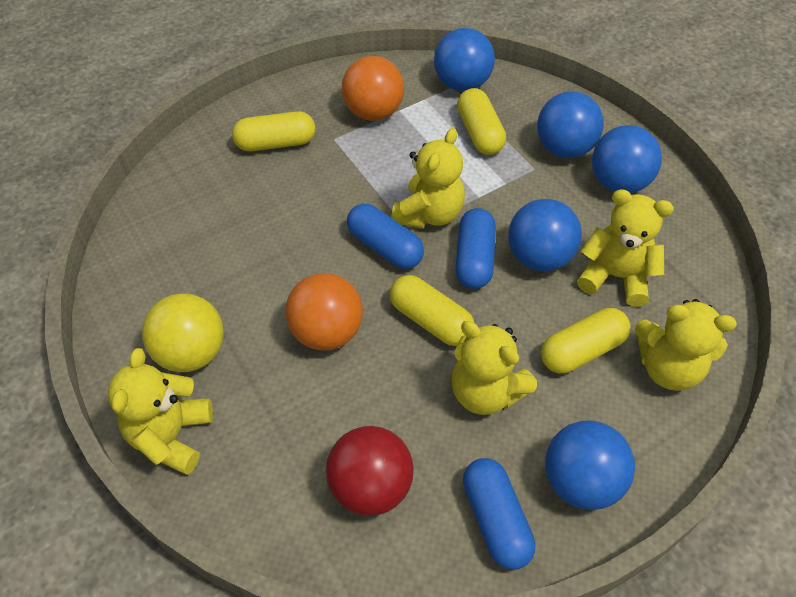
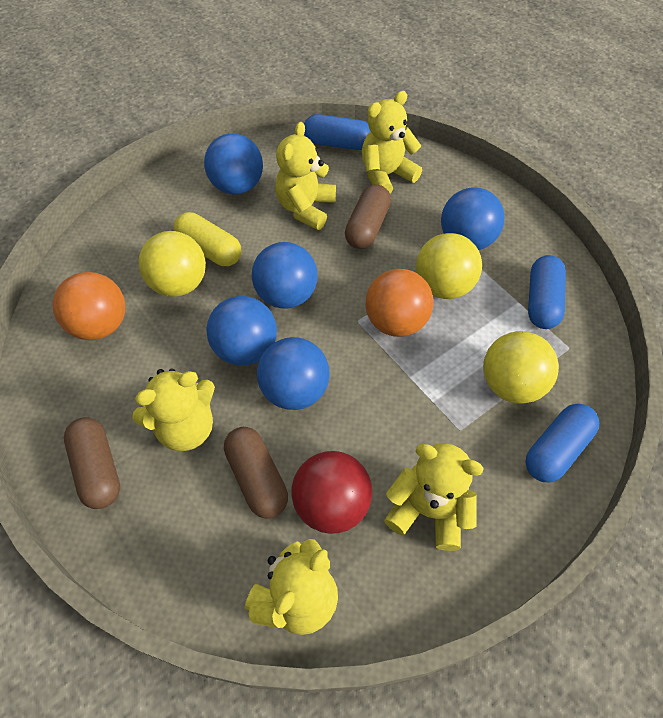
brown capsule: none = 0 -> [64,417,120,509] [224,427,288,518] [345,184,391,249] = 3
yellow ball: [142,294,224,372] = 1 -> [138,231,206,297] [416,233,482,299] [483,331,559,404] = 3
yellow capsule: [232,111,315,151] [390,275,474,346] [457,88,506,155] [541,308,631,374] = 4 -> [173,212,242,266] = 1

